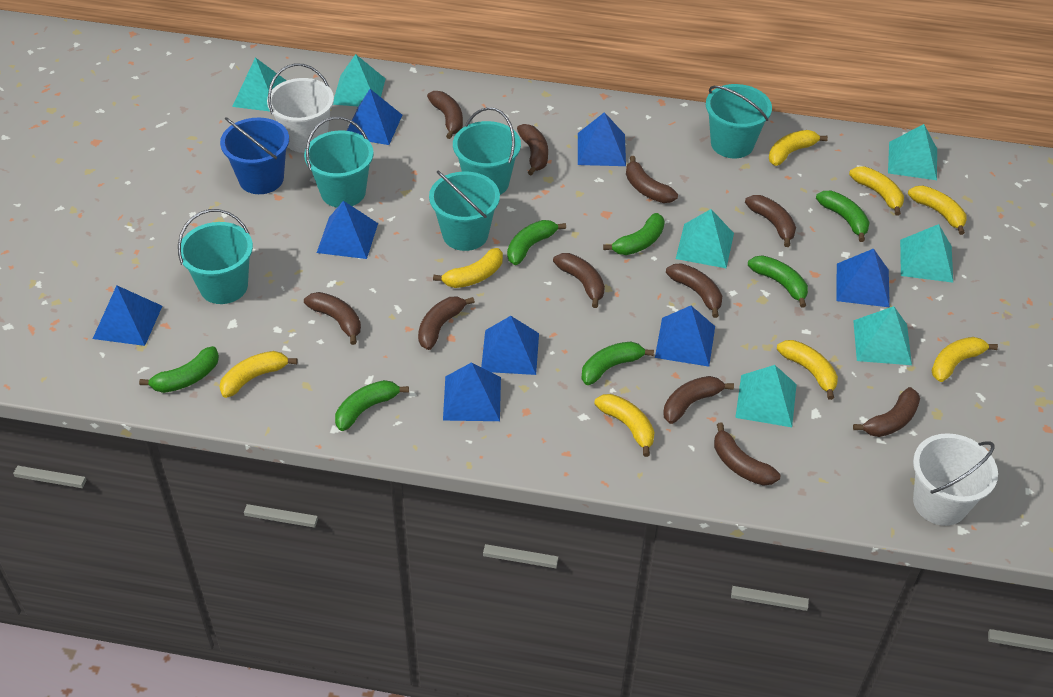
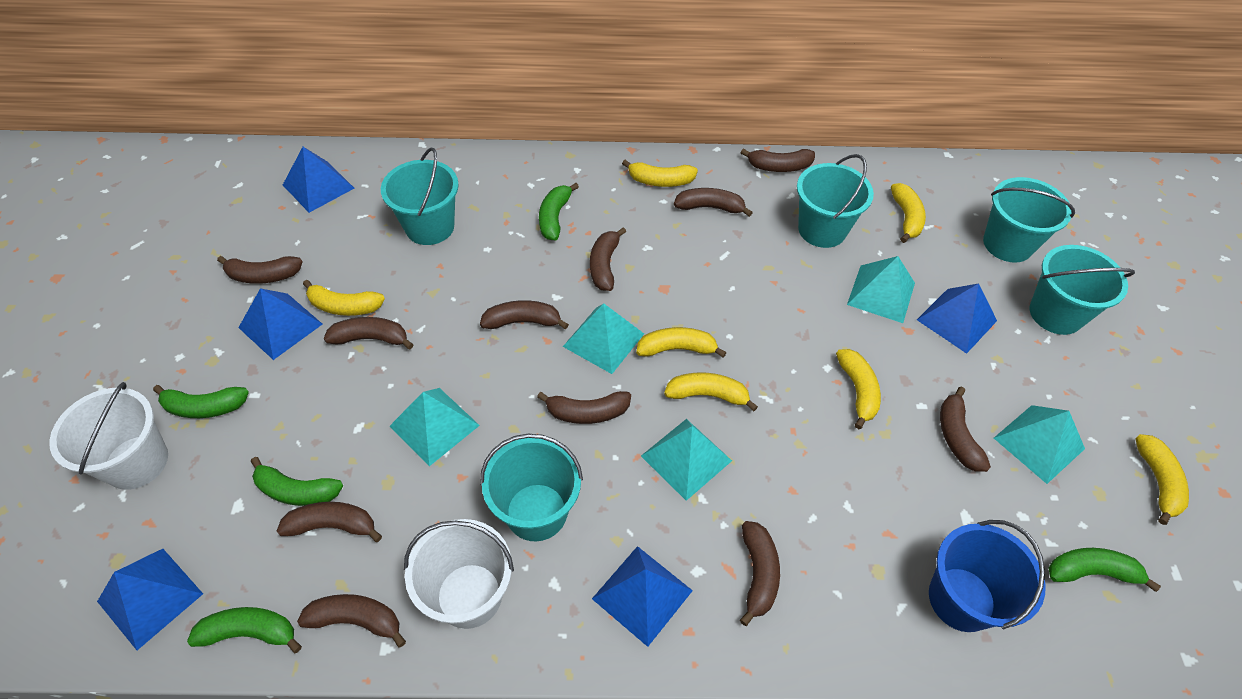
blue pyramid: [93,285,162,346] [317,201,378,259] [347,89,402,145] [443,362,501,421] [481,316,539,375] [578,112,626,166] [655,306,715,367] [836,248,890,308] = 8 -> [97,549,203,650] [238,288,322,360] [283,147,354,213] [592,546,693,647] [917,283,997,354] = 5
green banana: [139,346,219,393] [335,380,409,431] [507,220,566,265] [581,341,654,385] [603,213,665,255] [748,255,808,308] [816,191,870,242] = 7 -> [153,385,249,418] [187,607,302,653] [251,457,343,506] [539,183,579,240] [1048,548,1161,592] = 5
turquoise pyramid: [232,57,287,111] [333,54,385,106] [676,209,734,268] [735,365,797,427] [853,306,912,365] [888,124,937,180] [900,224,953,283] = 7 -> [390,388,480,466] [563,303,644,374] [641,419,732,501] [847,256,915,323] [994,405,1085,484] = 5
yellow banana: [220,351,298,398] [433,248,503,288] [594,394,655,457] [769,130,828,166] [777,340,838,400] [849,166,904,216] [908,186,967,235] [931,337,998,382] = 8 -> [303,280,385,316] [622,160,698,187] [636,327,727,358] [664,372,758,411] [836,349,881,429] [891,183,926,243] [1135,434,1189,525] = 7

